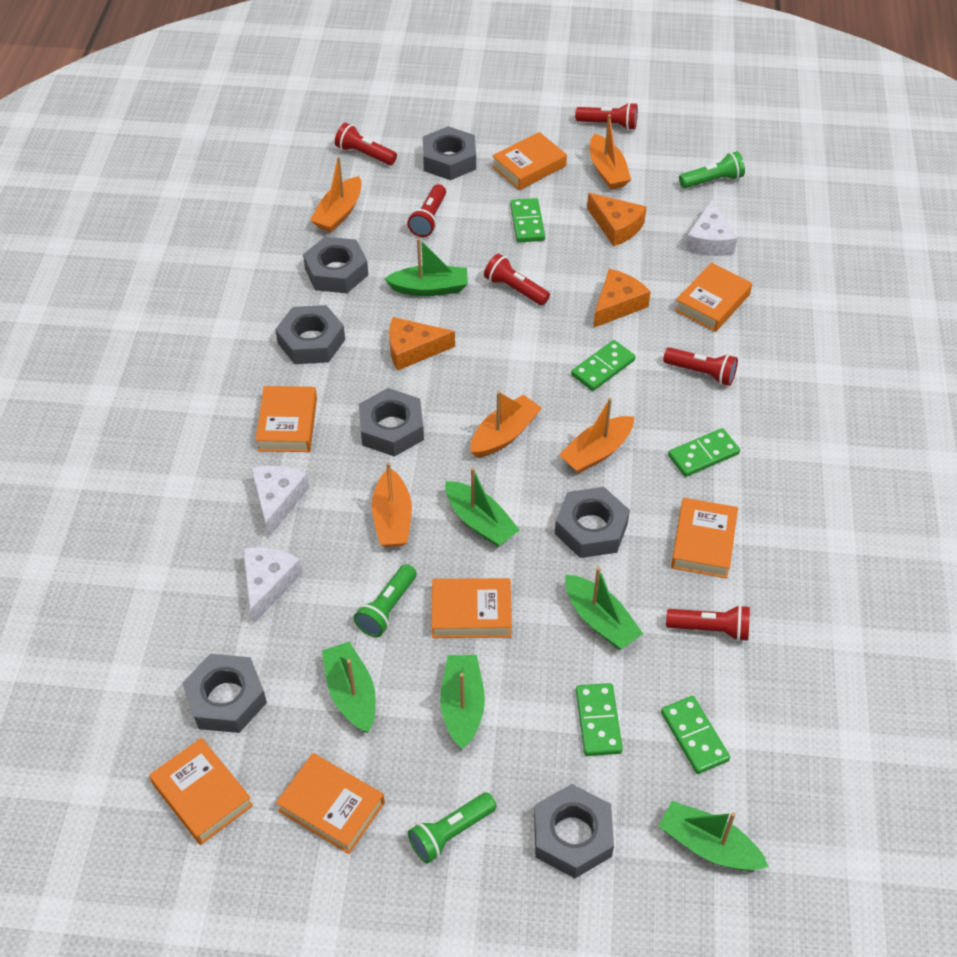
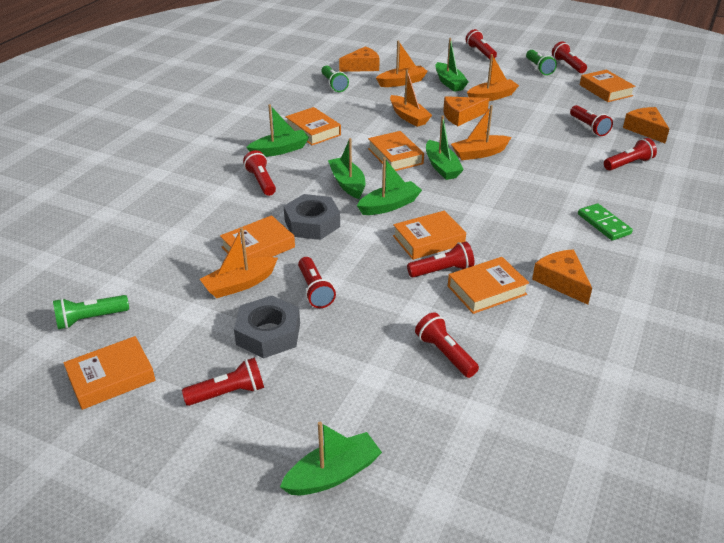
green domino: [510,198,545,243] [571,340,636,391] [576,683,623,756] [661,696,730,774] [668,428,740,477] = 5 -> [578,203,633,240] = 1
grey nut: [182,654,267,733] [275,305,345,364] [303,237,368,293] [359,388,424,457] [423,126,476,180] [534,784,614,878] [555,487,630,558] = 7 -> [234,296,300,359] [284,194,340,240] = 2
orange cheese: [389,317,455,371] [587,193,647,246] [593,269,651,328] = 3 -> [339,46,379,72] [443,96,489,126] [532,249,592,305] [623,107,669,143] = 4
red flashlight: [335,123,397,165] [407,184,446,237] [484,254,550,305] [575,102,638,130] [663,347,738,386] [666,605,750,641] = 6 -> [182,357,264,406] [243,150,276,196] [298,257,336,308] [407,242,474,277] [415,312,479,378] [466,29,497,59] [552,41,587,73] [570,105,613,136] [604,138,657,170] = 9
white cheese: [243,547,303,624] [251,466,309,538] [685,199,737,256] = 3 -> none = 0

